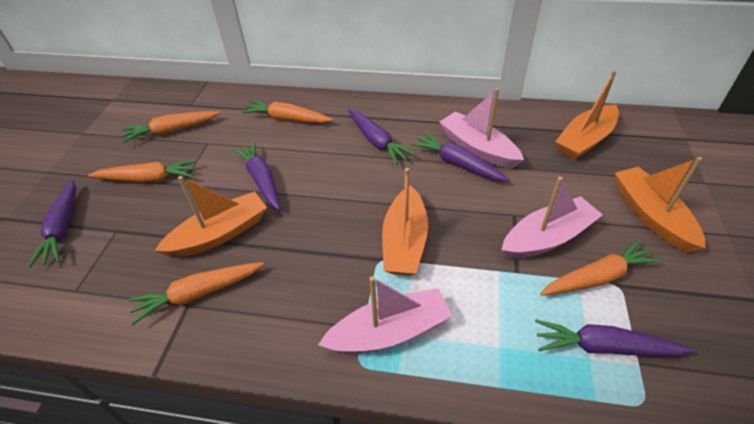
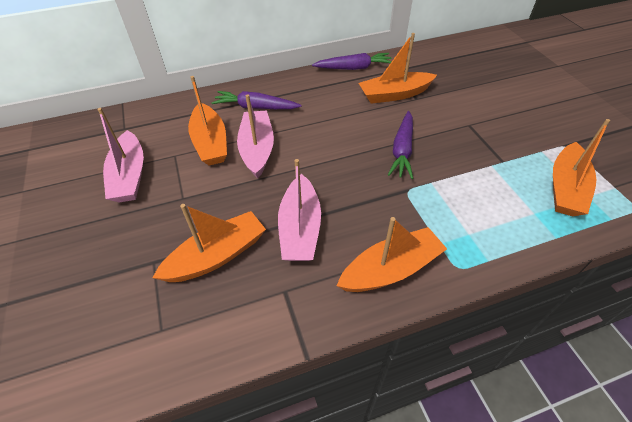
orange boat: [154,176,267,258] [382,168,428,276] [555,70,619,160] [615,157,705,253] = 4 -> [152,204,266,282] [188,76,227,166] [337,217,447,292] [359,33,437,104] [553,119,610,216] = 5
orange carrot: [88,160,197,183] [122,111,221,143] [128,262,264,325] [241,100,333,123] [540,239,662,296] = 5 -> none = 0
purple carrot: [28,179,76,267] [232,141,280,210] [348,109,415,165] [411,132,509,182] [535,319,695,357] = 5 -> [212,91,302,109] [312,53,392,70] [388,111,413,179] = 3

